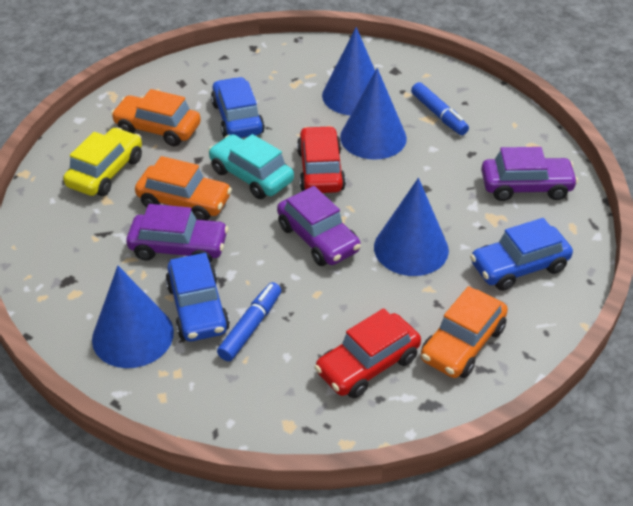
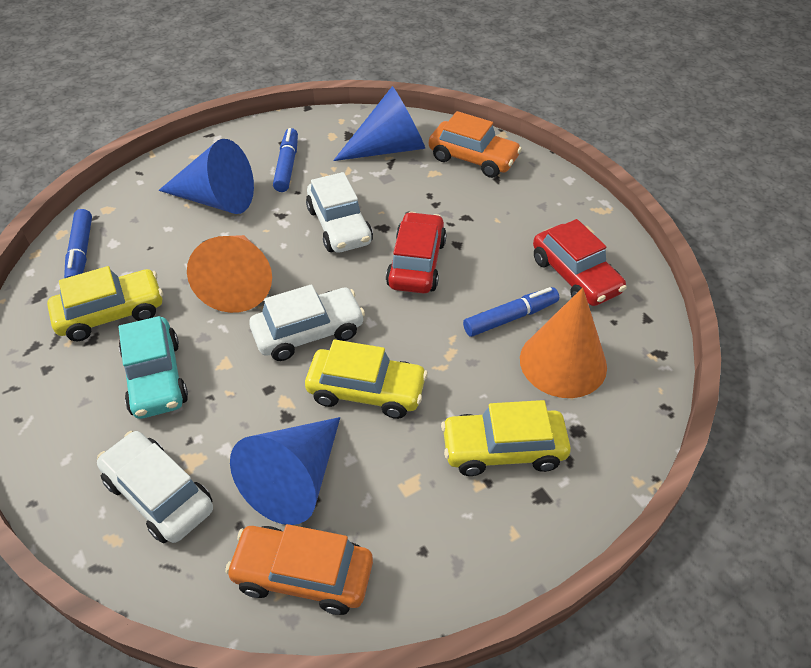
blue car: [165,253,230,341] [211,77,265,138] [470,218,573,291] = 3 -> none = 0
blue cone: [92,266,174,368] [322,27,375,115] [340,68,407,160] [374,178,449,276] = 4 -> [158,139,254,214] [230,417,340,525] [333,86,425,161] = 3
blue marker: [217,282,281,361] [411,82,469,135] = 2 -> [64,209,92,278] [273,128,298,192] [463,287,559,337] = 3
orange car: [111,89,201,146] [135,156,232,221] [421,286,508,378] = 3 -> [225,524,373,615] [429,111,522,178] = 2
orange cone: none = 0 -> [187,235,272,313] [520,288,607,398] = 2
purple car: [126,204,228,263] [277,186,361,266] [481,147,578,201] = 3 -> none = 0
white car: none = 0 -> [97,431,213,543] [249,284,365,361] [306,172,373,253] = 3
yellow car: [63,127,142,196] = 1 -> [47,266,163,341] [305,339,428,419] [441,400,571,476] = 3

